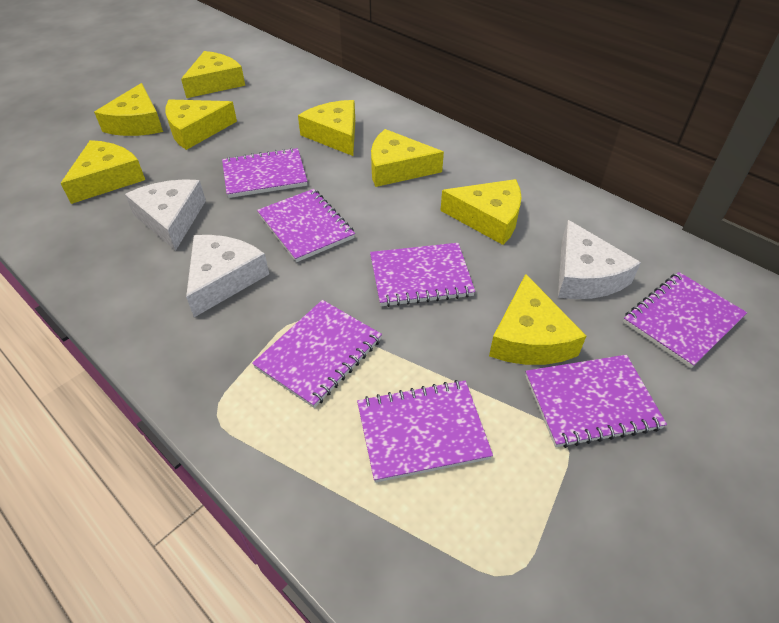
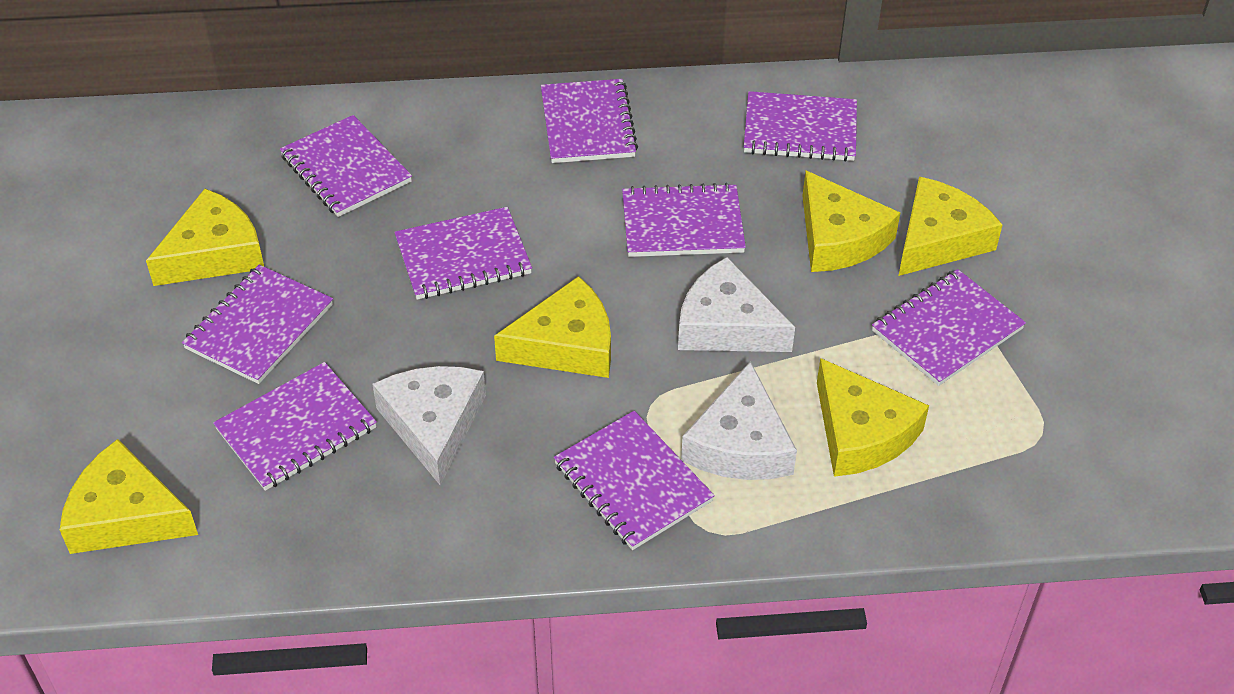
purple notebook: [222,148,307,198] [252,300,382,408] [257,189,355,262] [357,380,493,483] [370,243,475,307] [525,355,667,448] [623,272,747,368] = 7 -> [182,265,333,384] [213,362,377,491] [280,115,412,217] [394,207,532,300] [541,79,638,163] [554,411,715,550] [622,183,746,257] [744,91,857,161] [872,269,1026,386] = 9
yellow cheese: [60,140,145,204] [94,83,163,136] [165,99,237,150] [181,51,245,98] [298,100,355,156] [371,129,444,187] [440,179,522,245] [489,274,586,365] = 8 -> [60,439,198,554] [146,189,264,286] [494,276,611,378] [803,171,900,272] [817,358,929,477] [899,177,1002,276] = 6

